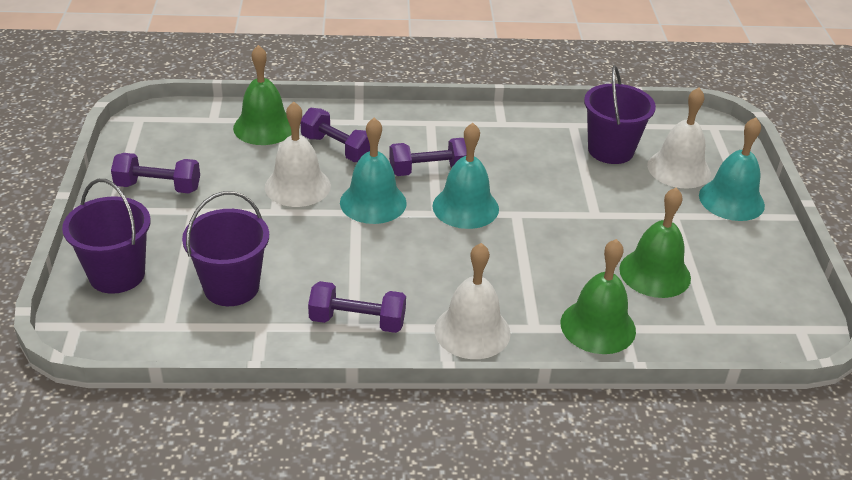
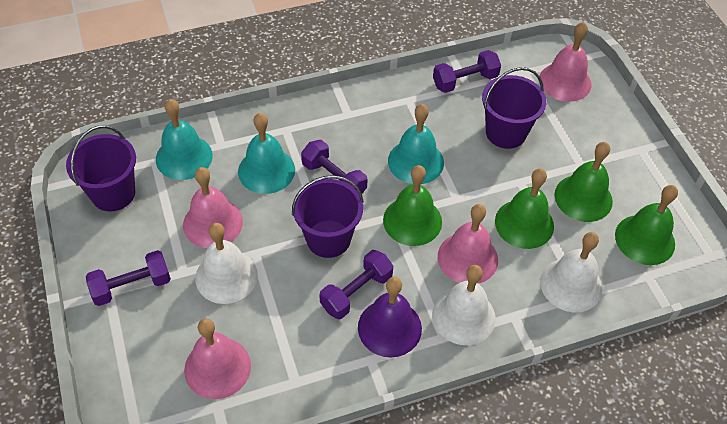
green bell: [233,45,292,145] [561,239,636,354] [619,187,691,298] = 3 -> [383,165,442,246] [495,168,554,249] [555,142,613,222] [615,185,678,265] = 4
pink bell: none = 0 -> [183,167,243,248] [184,318,251,399] [438,204,498,284] [540,22,591,102] = 4
purple bell: none = 0 -> [358,277,422,357] = 1

